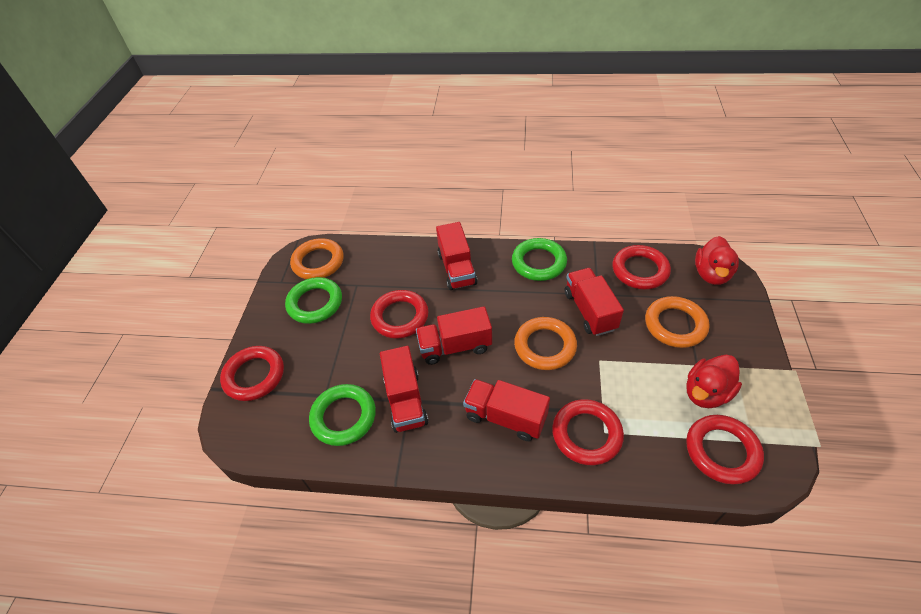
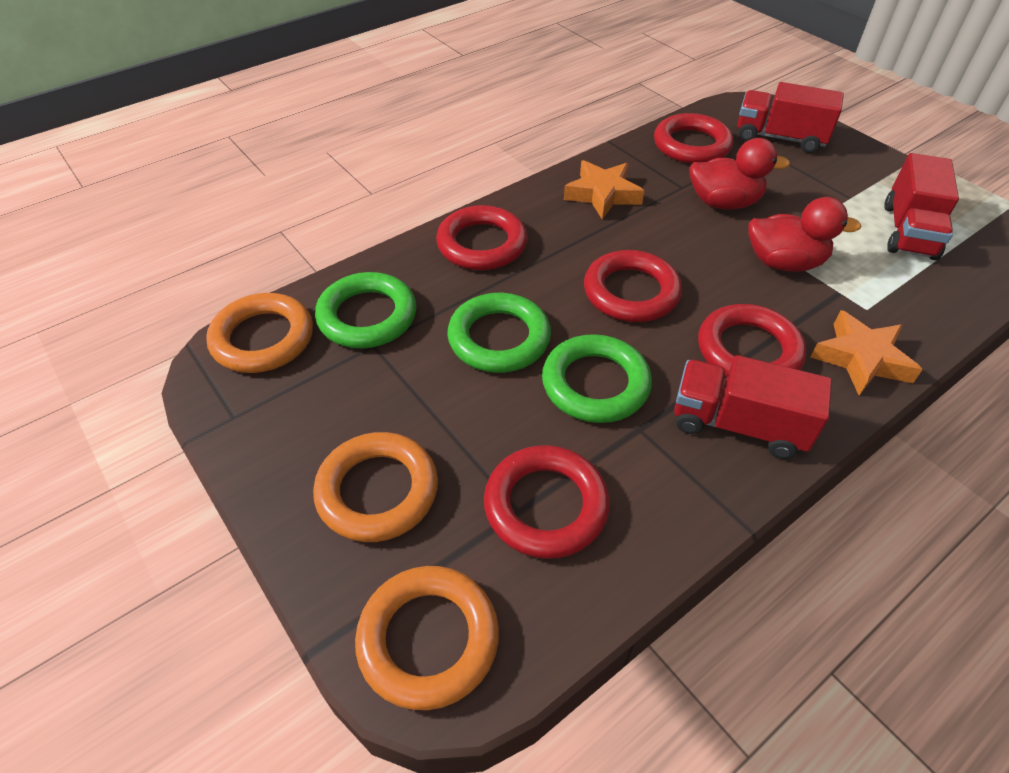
orange star: none = 0 -> [564,160,644,219] [811,310,923,395] = 2
red truck: [380,346,429,433] [416,306,492,365] [436,222,478,290] [463,379,550,441] [565,268,624,336] = 5 -> [674,355,832,459] [737,82,844,153] [885,153,959,260] = 3

